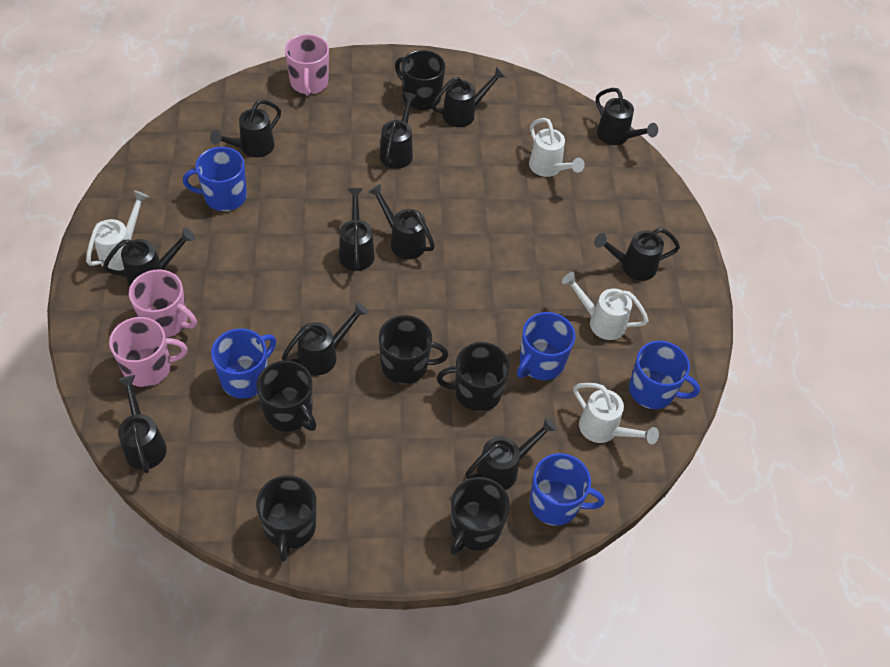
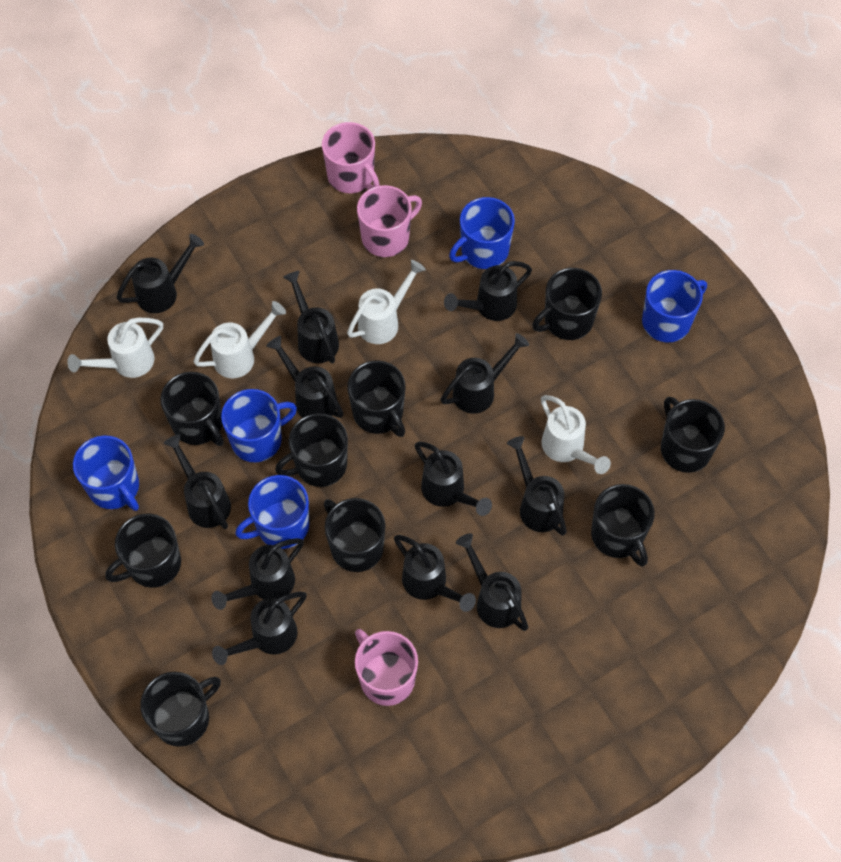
black mug: [256,361,317,431] [256,475,316,562] [379,315,448,384] [395,50,446,110] [437,342,510,412] [450,477,510,555] = 6 -> [105,514,181,588] [140,672,221,747] [160,372,224,446] [275,413,348,487] [324,498,386,572] [347,361,405,437] [532,268,602,340] [591,484,655,567] [661,397,725,473] = 9
black watering can: [103,228,195,286] [118,375,167,473] [210,100,281,157] [282,302,368,375] [339,188,375,271] [368,184,435,259] [380,92,417,169] [432,67,506,127] [465,417,557,490] [594,228,680,281] [596,88,658,145] = 11 -> [117,234,204,313] [164,434,231,529] [211,538,304,610] [212,592,307,665] [266,336,343,418] [283,271,339,363] [394,535,476,612] [415,442,492,516] [441,333,529,414] [444,261,532,321] [456,533,528,631] [507,436,567,536] = 12

